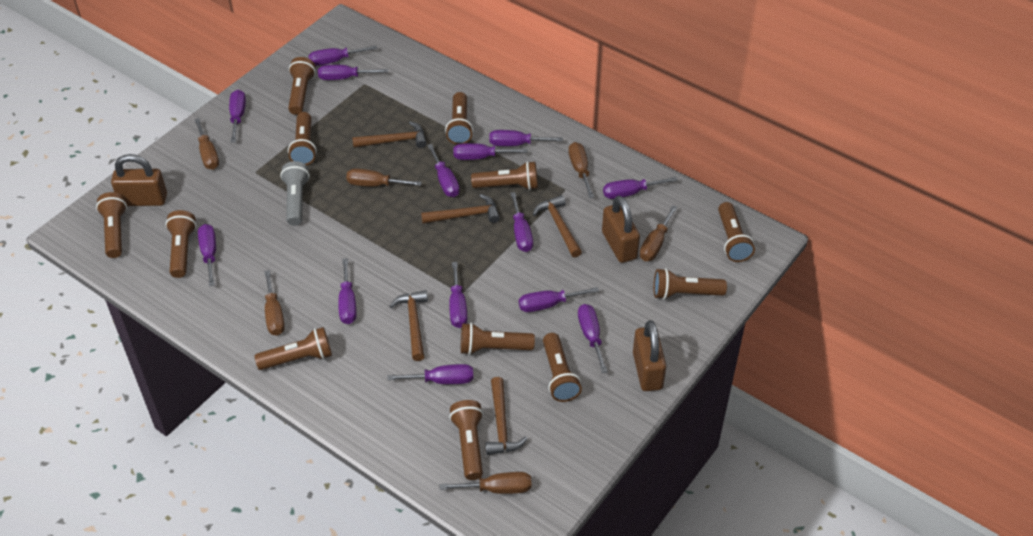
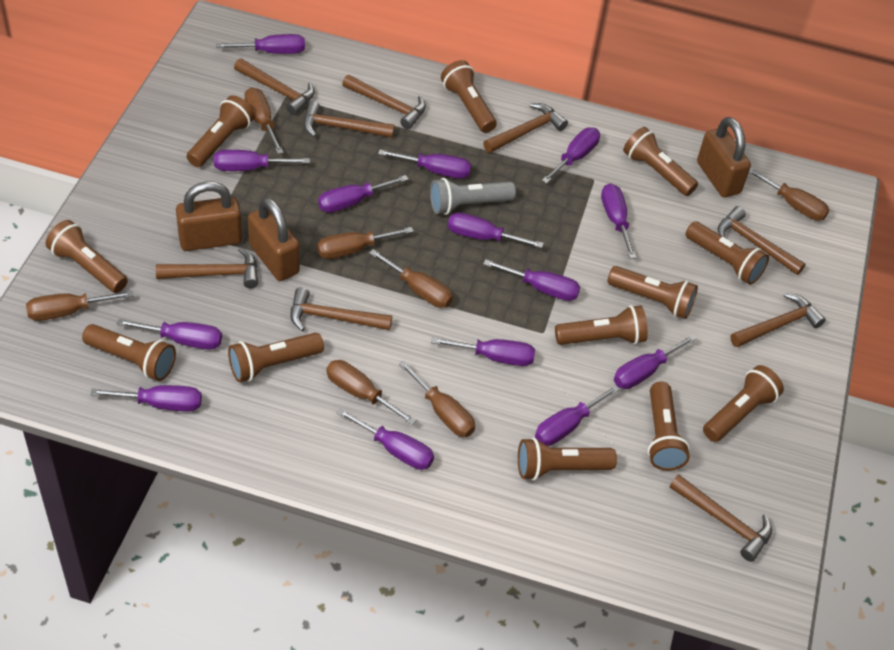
brown hammer: [352,121,427,148] [389,290,428,361] [421,194,500,224] [486,377,528,455] [533,195,582,257] = 5 -> [156,248,258,288] [234,58,315,115] [290,287,392,331] [304,101,395,138] [342,75,426,129] [483,103,568,153] [669,474,772,562] [718,206,805,275] [730,293,826,347] = 9
brown screwdriver: [194,118,219,170] [264,270,285,336] [346,168,422,187] [440,472,532,494] [569,142,594,198] [640,205,677,261] = 6 -> [26,290,134,321] [244,88,284,154] [317,227,414,259] [326,360,417,425] [369,249,453,308] [399,360,475,437] [749,168,830,221] = 7

